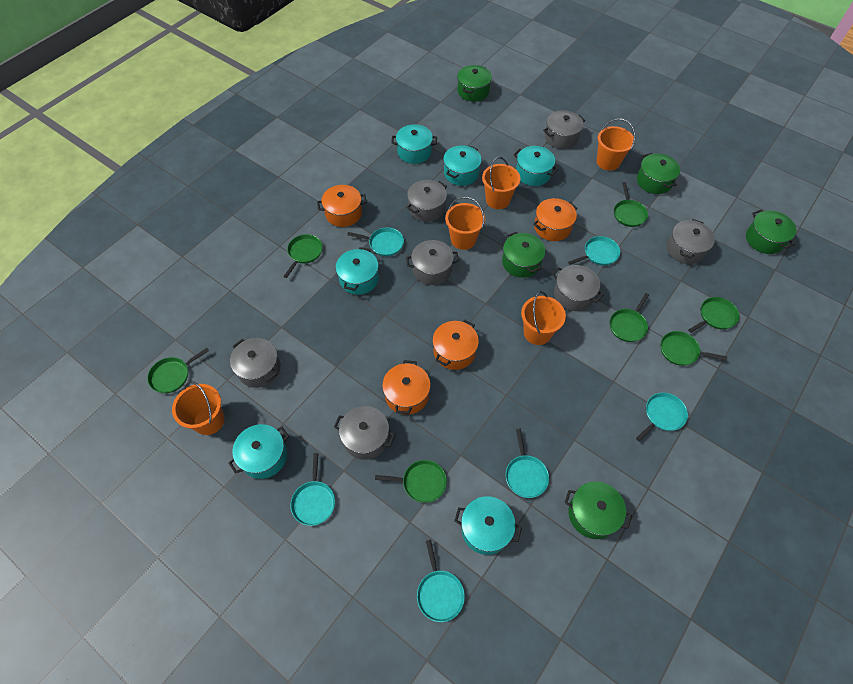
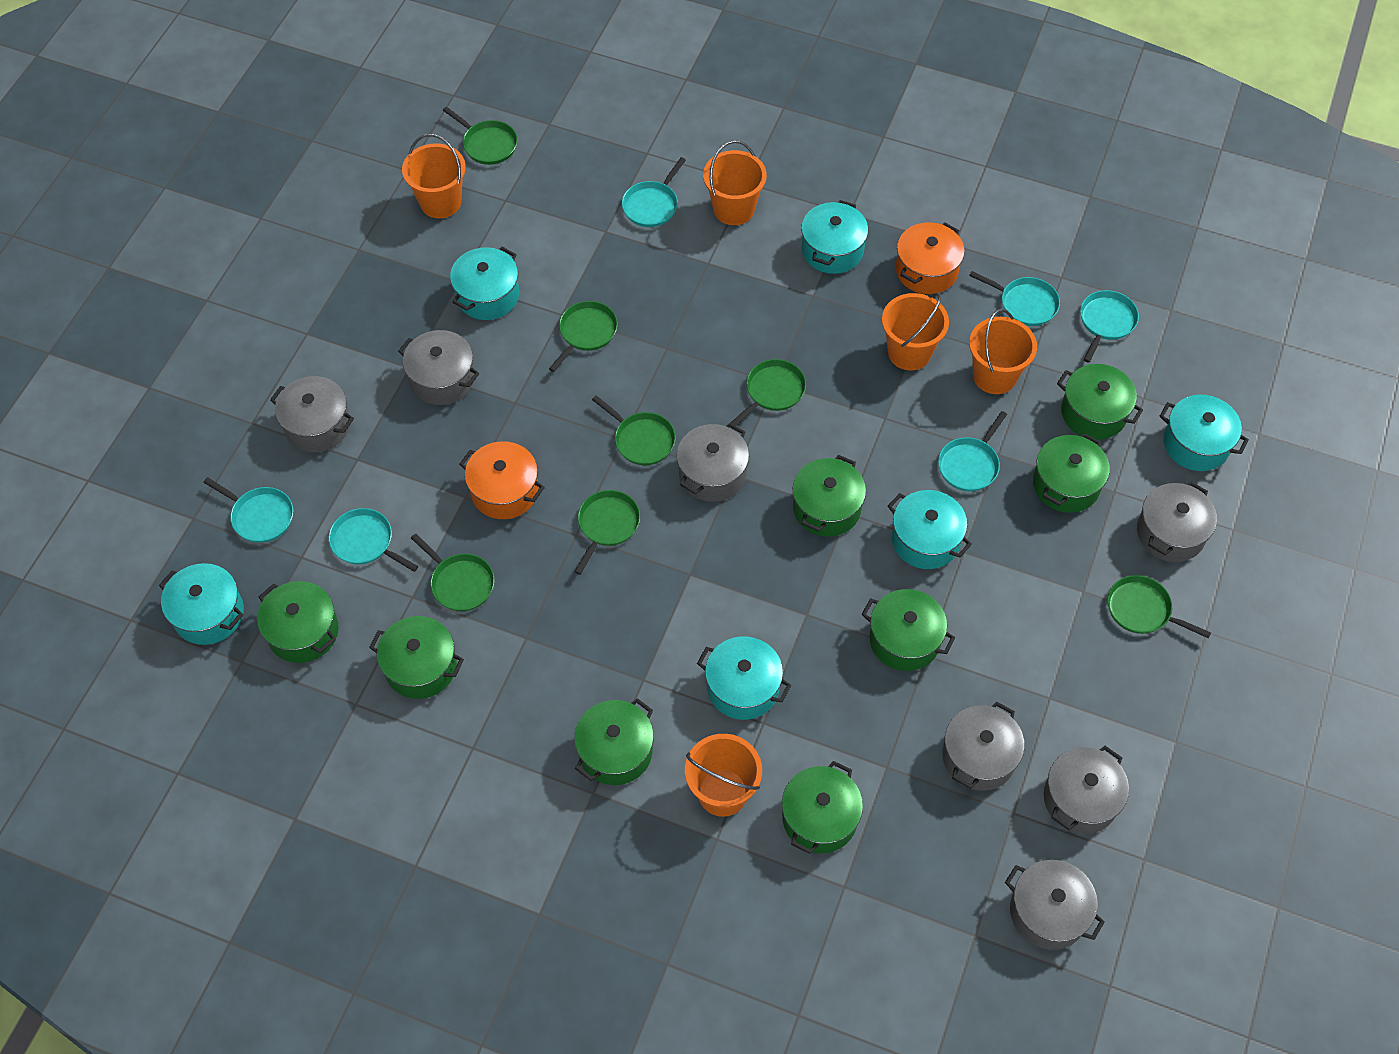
green pot: [457,65,492,102] [502,232,545,278] [565,481,632,539] [637,153,680,194] [746,210,797,254] = 5 -> [257,581,339,663] [369,616,464,699] [574,698,654,785] [782,761,863,854] [793,455,866,537] [862,589,955,671] [1033,433,1110,513] [1057,364,1143,440] = 8
orange pot: [317,185,367,227] [382,360,431,415] [432,319,479,370] [533,198,578,241] = 4 -> [460,441,545,519] [896,222,965,294] = 2

